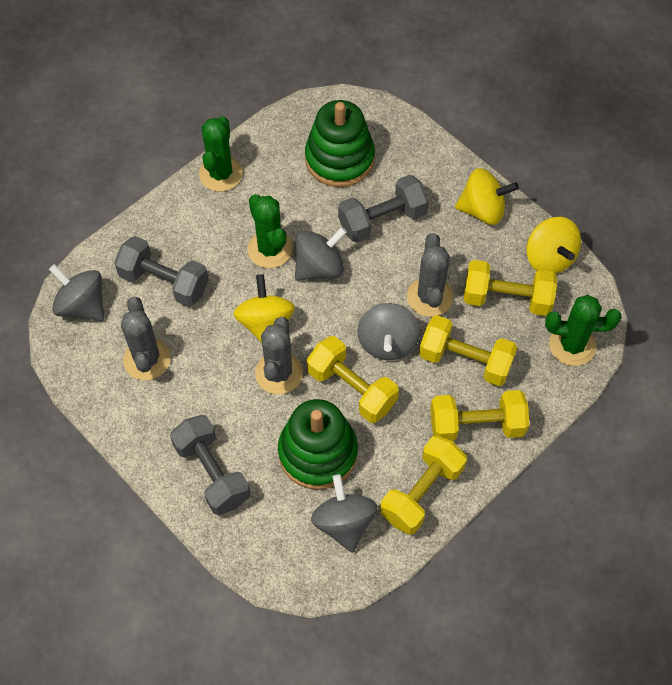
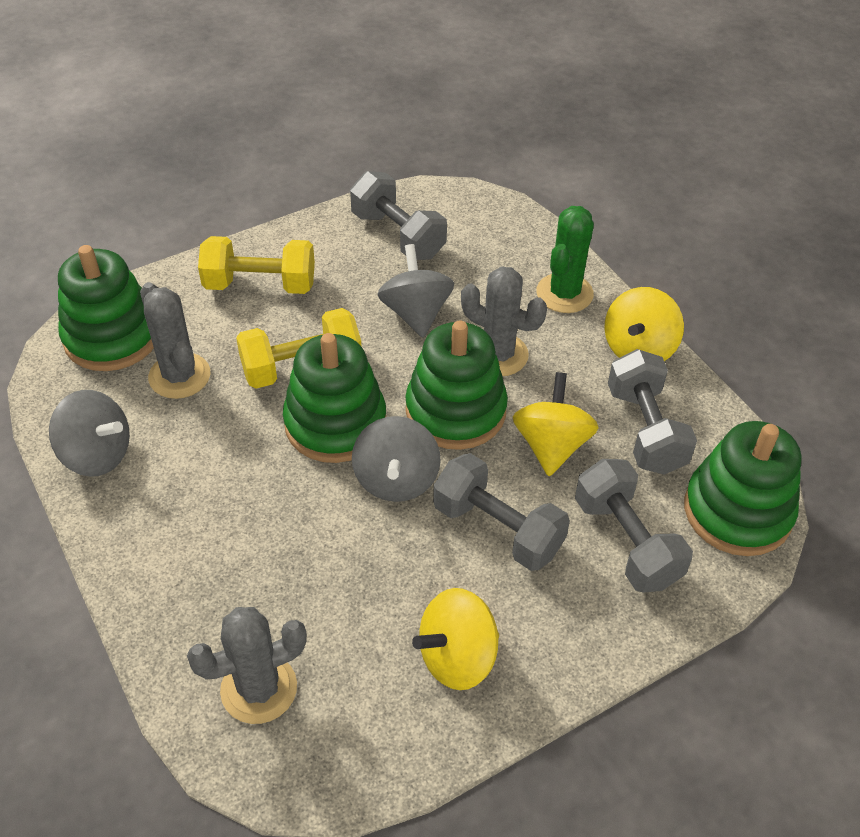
green cactus: [199,116,243,192] [248,194,293,268] [545,295,621,366] = 3 -> [536,206,594,313] = 1
green stacking toy: [278,399,358,490] [305,100,375,187] = 2 -> [58,245,154,371] [283,333,386,463] [405,320,508,450] [684,421,801,556] = 4
grey dumbbell: [114,236,209,307] [170,415,250,515] [338,175,429,243] = 3 -> [350,171,447,260] [433,453,570,571] [575,459,693,593] [608,349,697,475] = 4
grey spinning top: [49,264,104,321] [295,227,347,281] [311,475,378,553] [357,303,420,360] = 4 -> [49,390,130,477] [352,416,441,502] [378,244,454,338] = 3
yellow dumbbell: [307,336,399,423] [380,435,467,535] [419,315,518,386] [431,390,529,441] [464,260,557,316] = 5 -> [198,236,315,294] [236,308,361,388] = 2

